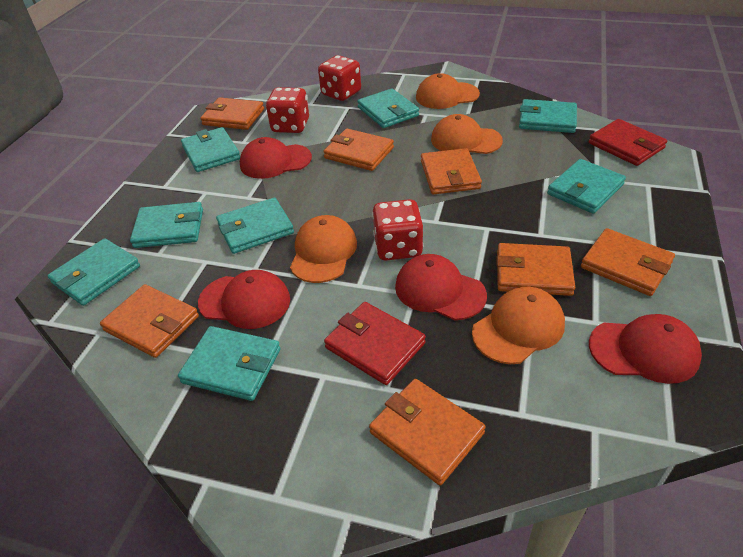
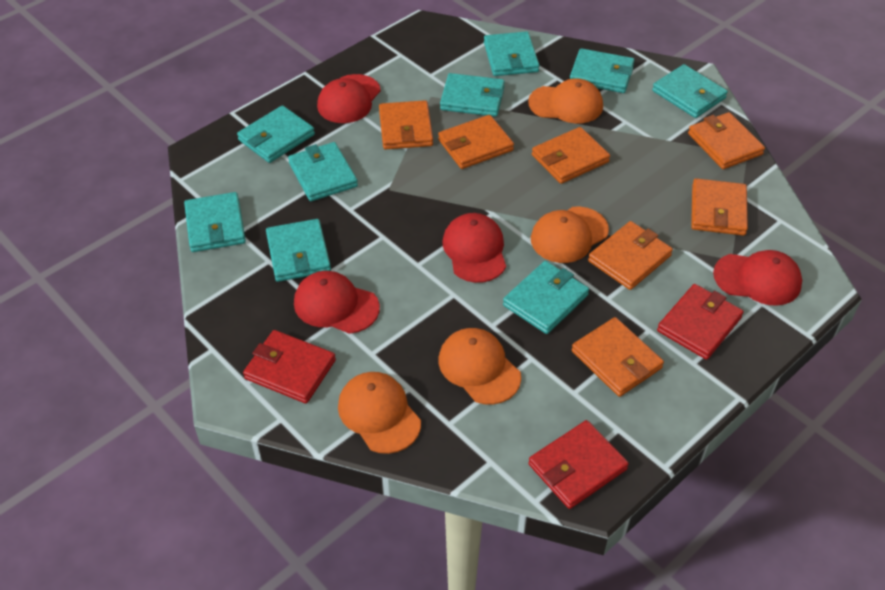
red dice: [266,87,309,133] [318,55,361,101] [372,199,423,260] = 3 -> none = 0
red wallet: [324,302,426,385] [589,119,667,166] = 2 -> [243,330,336,404] [528,420,629,509] [657,284,744,360] = 3
turquoise wallet: [48,238,140,306] [130,202,203,248] [178,326,281,401] [181,127,240,172] [216,198,294,254] [357,88,419,128] [519,99,577,133] [547,159,626,214] = 8 -> [184,192,246,252] [237,105,315,163] [266,219,331,282] [288,142,358,201] [440,73,505,117] [484,31,539,76] [503,261,589,334] [570,48,634,93] [652,64,728,118] = 9

